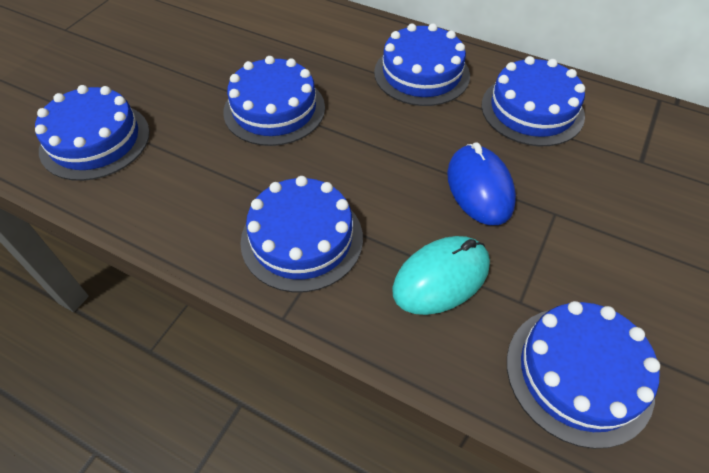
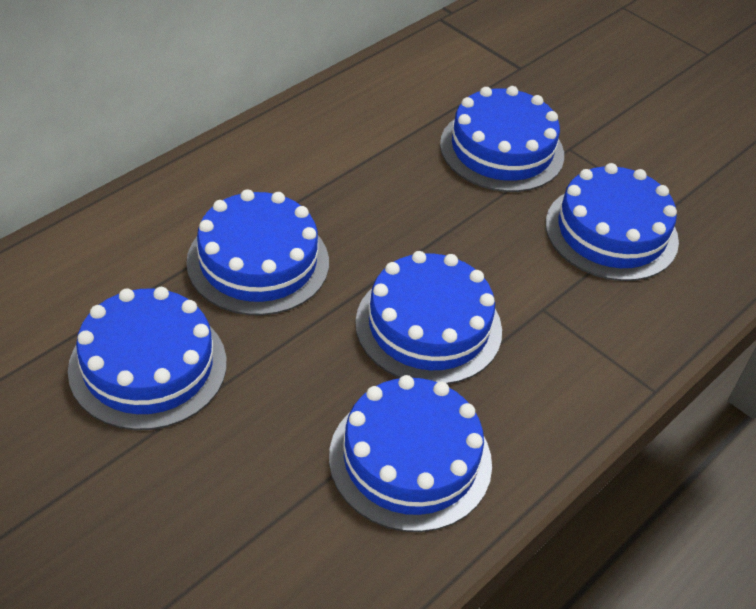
blue mouse: [447,142,516,225] = 1 -> none = 0
turquoise mouse: [392,236,490,315] = 1 -> none = 0

